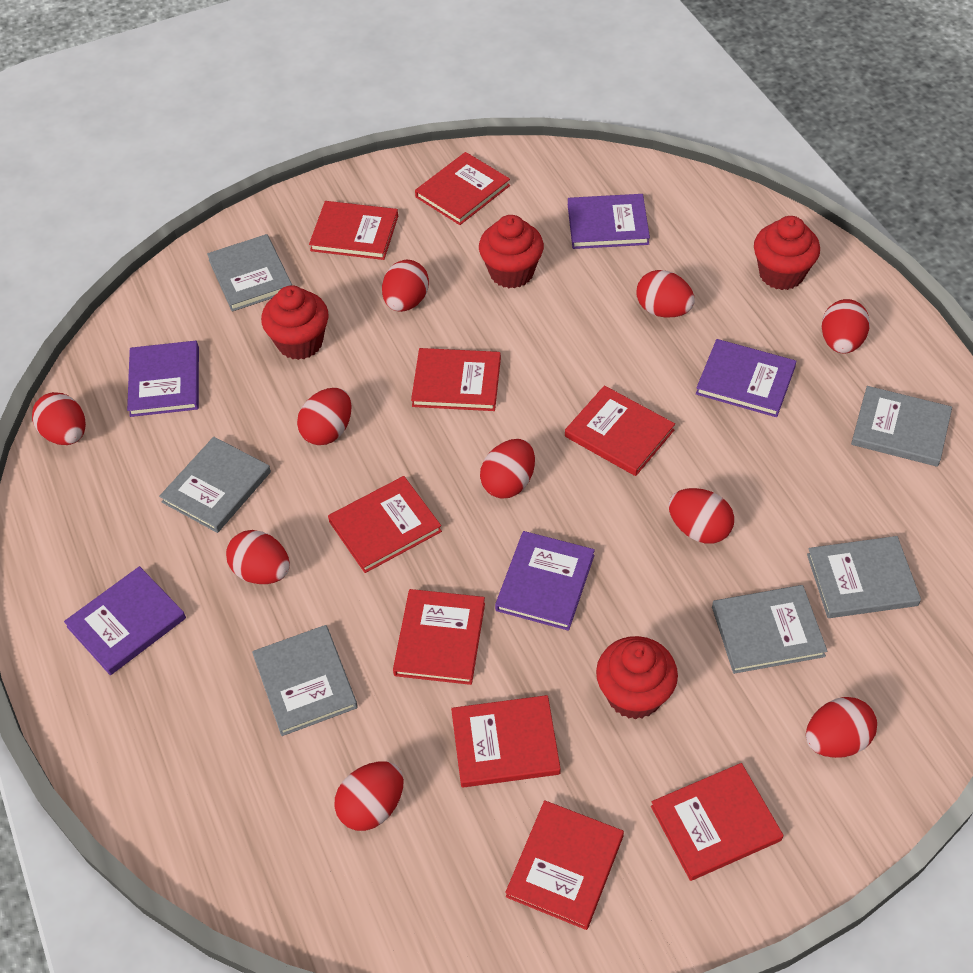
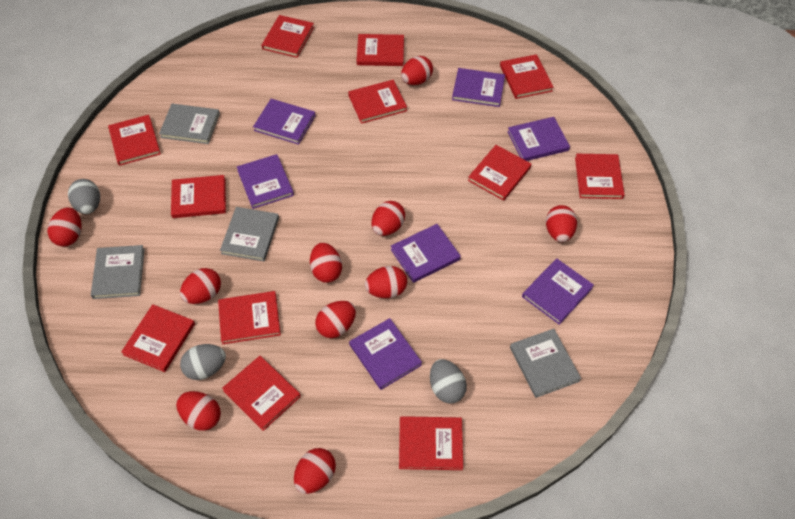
grey book: [159,437,271,533] [207,234,292,312] [252,625,358,736] [712,585,827,674] [807,536,921,618] [851,386,952,467] = 6 -> [91,245,145,299] [159,104,220,144] [220,207,279,261] [510,329,581,398] = 4
grey egg: none = 0 -> [68,179,100,214] [180,344,226,380] [430,359,467,403] = 3
purple book: [64,566,186,675] [127,341,199,417] [495,531,595,631] [568,194,650,249] [696,339,797,417] = 5 -> [237,154,294,209] [253,99,315,145] [349,318,422,390] [391,224,461,283] [452,68,505,107] [507,117,570,161] [522,259,594,325] = 7
red book: [309,201,398,260] [328,476,442,573] [393,589,485,685] [411,348,501,411] [415,152,510,225] [451,695,561,788] [505,800,624,930] [565,385,675,476] [651,763,784,881] = 9 -> [108,115,161,166] [121,304,195,372] [171,175,226,218] [218,291,281,344] [222,356,301,431] [262,15,314,58] [348,80,407,124] [357,34,404,66] [399,416,463,470] [468,145,531,201] [500,54,554,99] [575,154,625,199] = 12
red cupcake: [261,285,328,360] [479,215,544,288] [596,636,678,720] [754,216,820,290] = 4 -> none = 0

